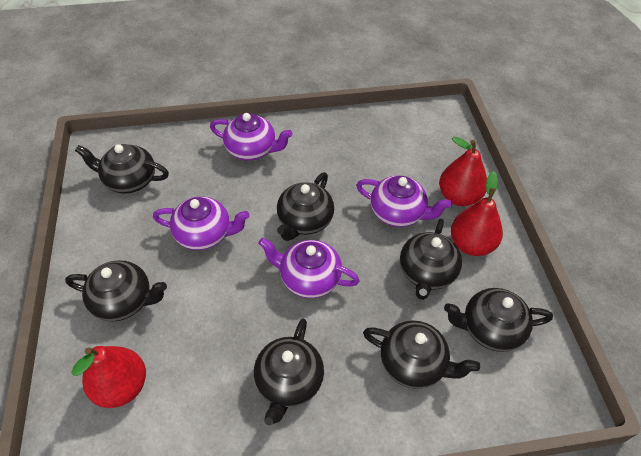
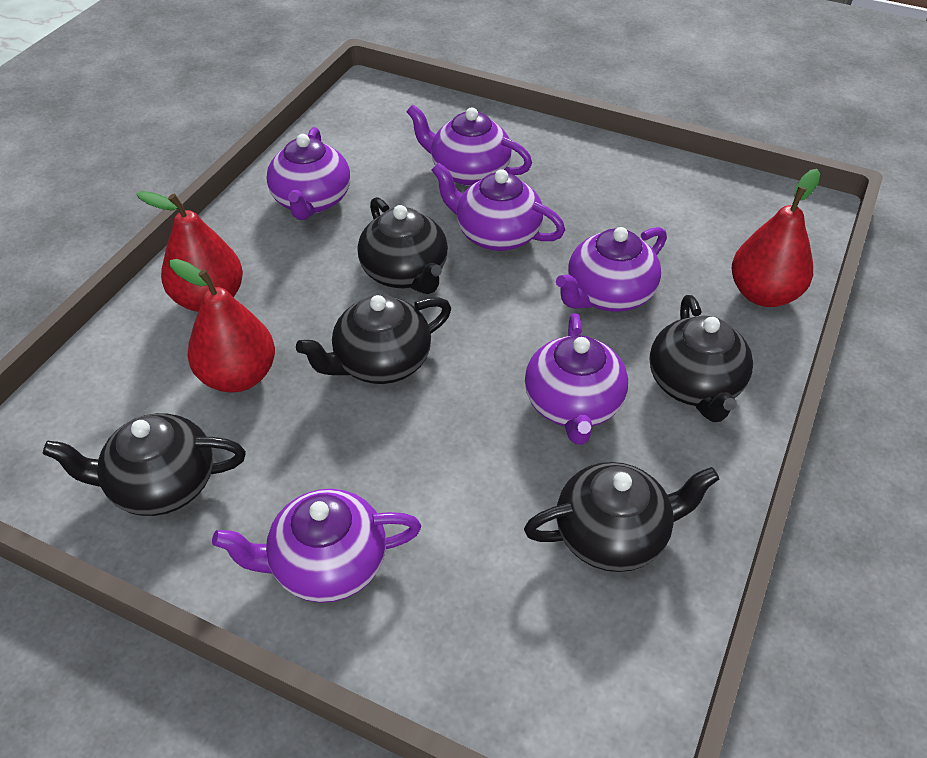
black teapot: [65,260,167,321] [75,144,169,194] [254,319,324,425] [277,172,334,241] [363,320,480,389] [400,219,462,300] [444,288,553,352] = 7 -> [43,413,246,516] [296,295,451,384] [358,197,448,294] [524,462,719,572] [650,295,753,422] = 5
purple teapot: [153,196,250,250] [210,113,293,160] [258,238,360,298] [356,175,452,227] = 4 -> [212,489,421,603] [267,127,350,220] [406,104,532,186] [432,162,565,251] [525,313,628,445] [556,227,667,312] = 6

